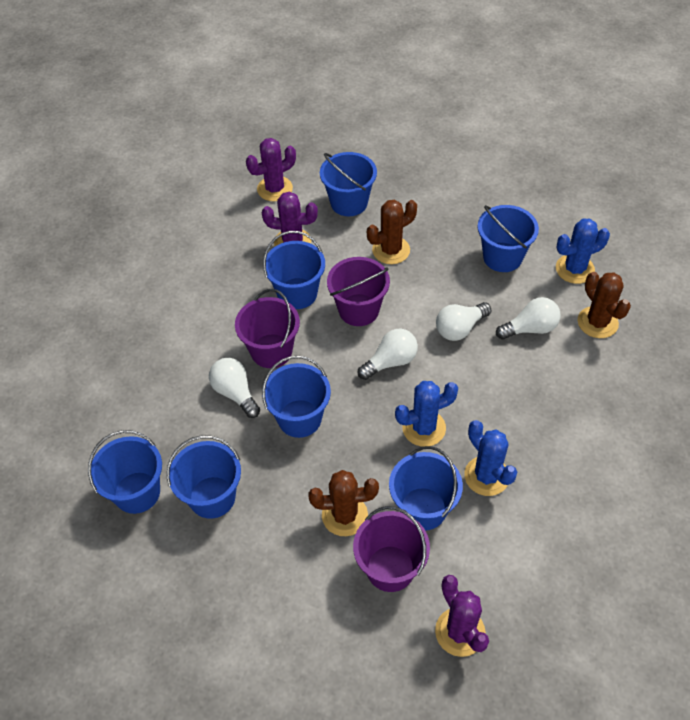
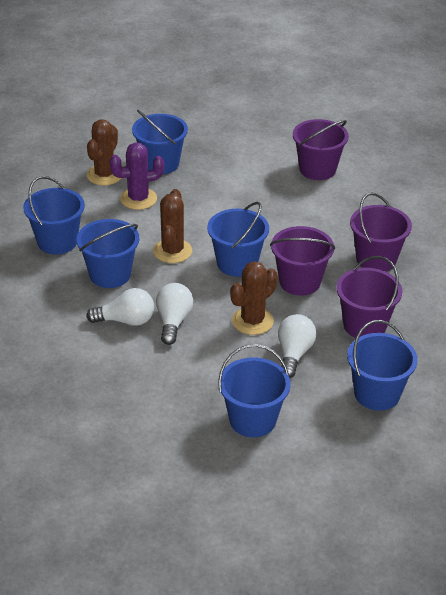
blue bucket: [88,430,162,514] [167,435,241,519] [262,356,331,438] [263,231,325,309] [320,152,377,216] [389,446,463,531] [478,205,539,272] = 7 -> [23,176,85,254] [77,219,139,288] [132,110,188,174] [207,202,269,277] [218,344,291,437] [347,320,418,411] = 6
blue cactus: [395,381,458,447] [464,420,517,496] [556,219,610,284] = 3 -> none = 0
purple bucket: [235,289,300,368] [327,257,390,326] [353,506,430,592] = 3 -> [270,226,335,296] [293,119,349,180] [336,256,402,338] [350,192,412,272] = 4
purple cactus: [246,138,296,201] [262,192,318,246] [435,575,489,657] = 3 -> [109,143,165,210] = 1
white light bulb: [209,358,260,418] [358,329,418,380] [436,302,492,341] [496,297,560,340] = 4 -> [86,288,154,326] [156,283,193,345] [278,314,316,378] = 3

